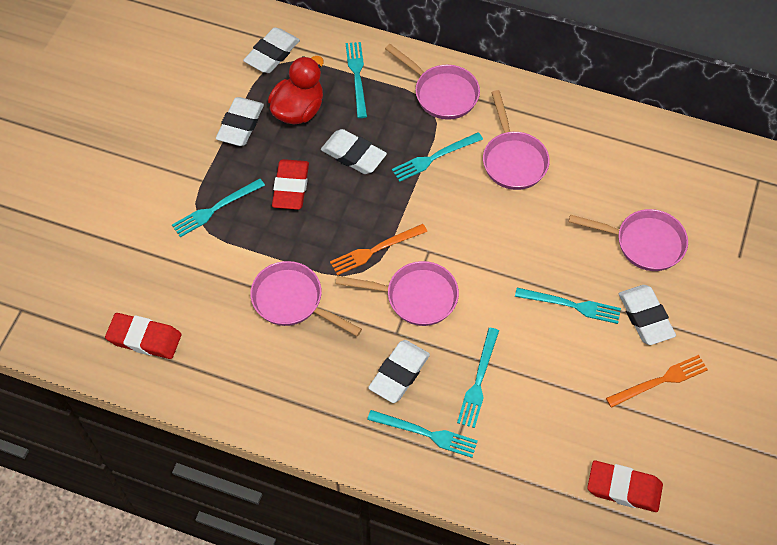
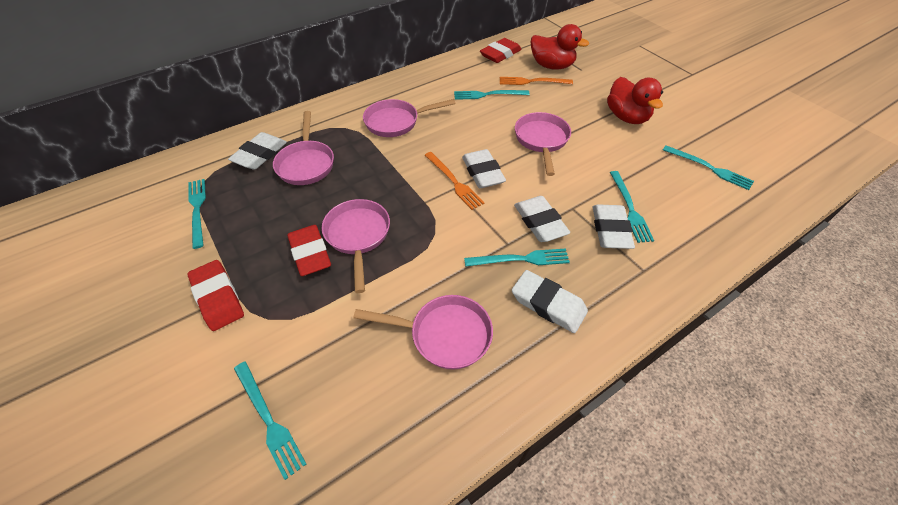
red duck: [268,56,324,124] = 1 -> [531,24,589,70] [607,77,663,124] = 2

